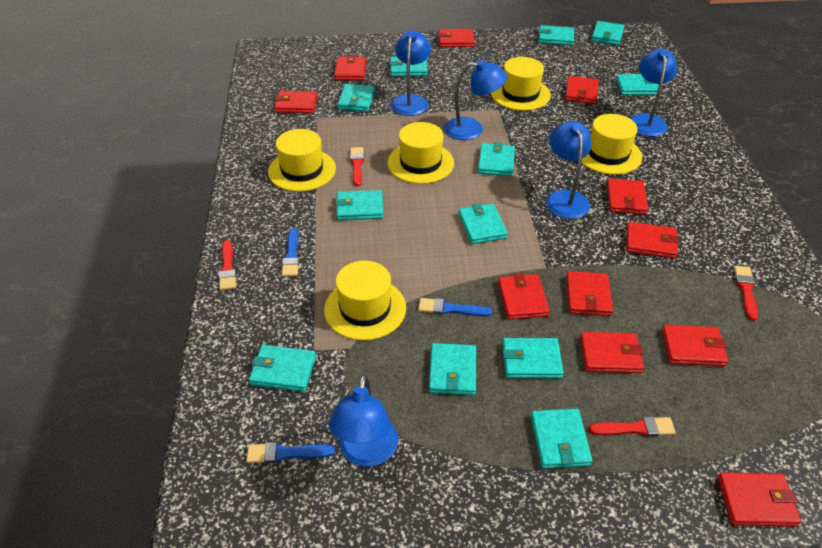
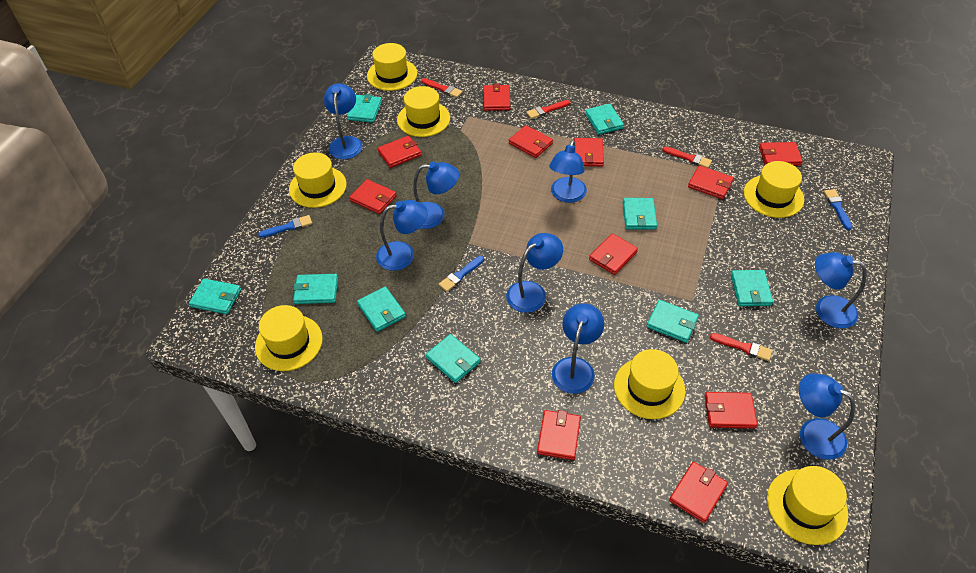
blue lamp: [329,374,398,467] [391,31,431,116] [444,59,507,140] [546,121,592,219] [630,49,677,137] = 5 -> [324,83,362,159] [376,200,428,271] [413,162,459,229] [506,233,563,313] [549,140,587,203] [552,303,604,394] [799,373,855,460] [815,252,867,328] = 8
turquoise wallet: [249,345,316,392] [335,190,384,220] [337,84,375,112] [389,57,428,77] [429,343,476,395] [459,203,508,244] [478,142,515,176] [502,338,564,378] [531,409,593,469] [539,25,574,46] [591,21,624,45] [616,74,659,95] = 12 -> [189,279,241,314] [293,274,338,304] [347,94,382,123] [357,286,406,332] [426,334,480,383] [585,104,624,134] [623,198,657,230] [647,300,699,343] [731,270,773,306] = 9
yellow hat: [268,129,336,192] [324,260,406,341] [387,122,454,184] [491,57,551,111] [582,114,642,175] = 5 -> [255,305,323,371] [289,152,346,208] [367,43,417,91] [397,86,450,137] [614,349,685,419] [744,161,804,218] [767,466,848,545] = 7

